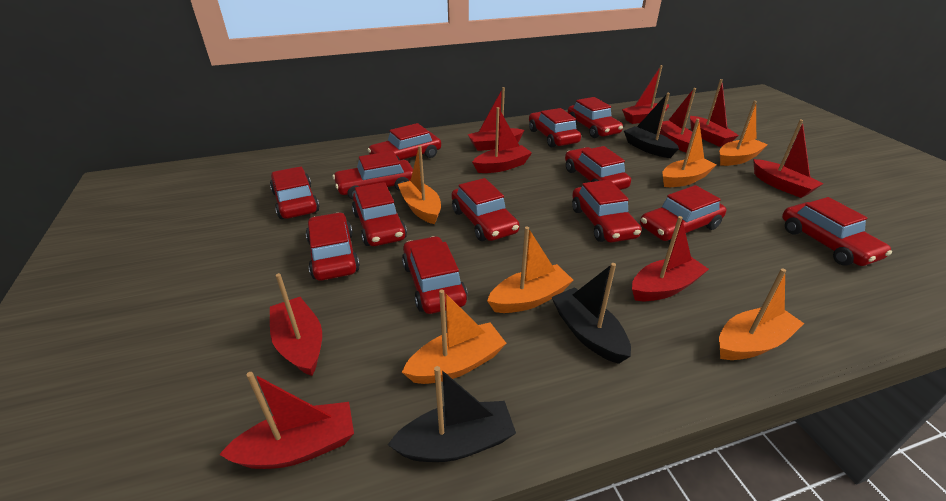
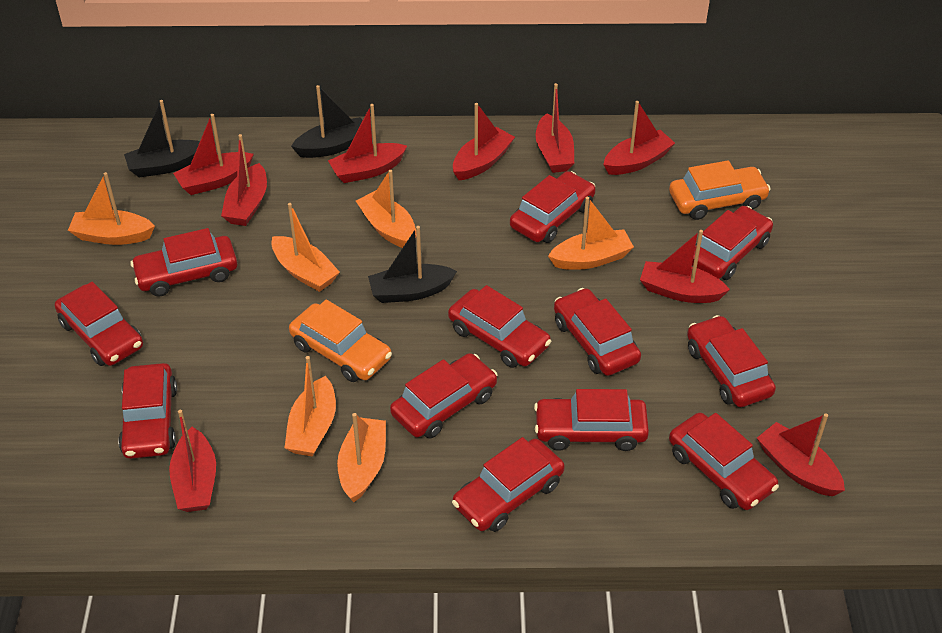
orange car: none = 0 -> [289,300,392,382] [669,160,771,220] = 2
red car: [270,167,320,219] [306,212,360,281] [333,151,413,199] [352,182,407,246] [368,123,441,160] [402,236,468,314] [452,178,520,241] [529,108,581,147] [565,146,631,190] [568,97,623,138] [572,180,642,243] [640,185,726,243] [782,197,892,266] = 13 -> [55,282,143,366] [118,363,177,459] [131,228,237,297] [390,353,498,439] [448,285,551,368] [452,437,565,532] [510,171,596,243] [534,389,649,451] [554,288,641,376] [669,413,779,510] [687,315,776,407] [692,206,773,280] = 12

